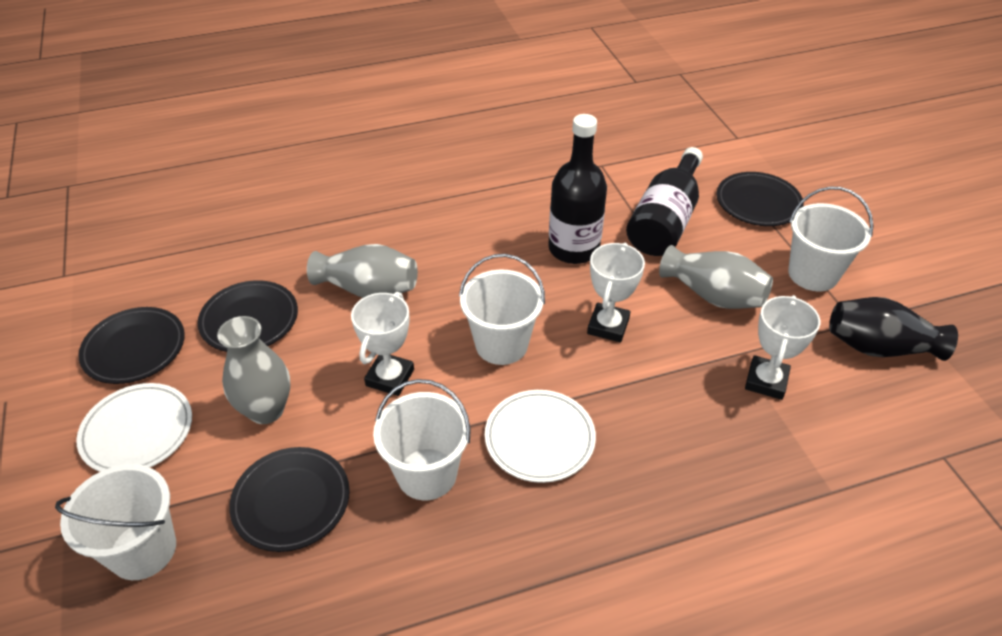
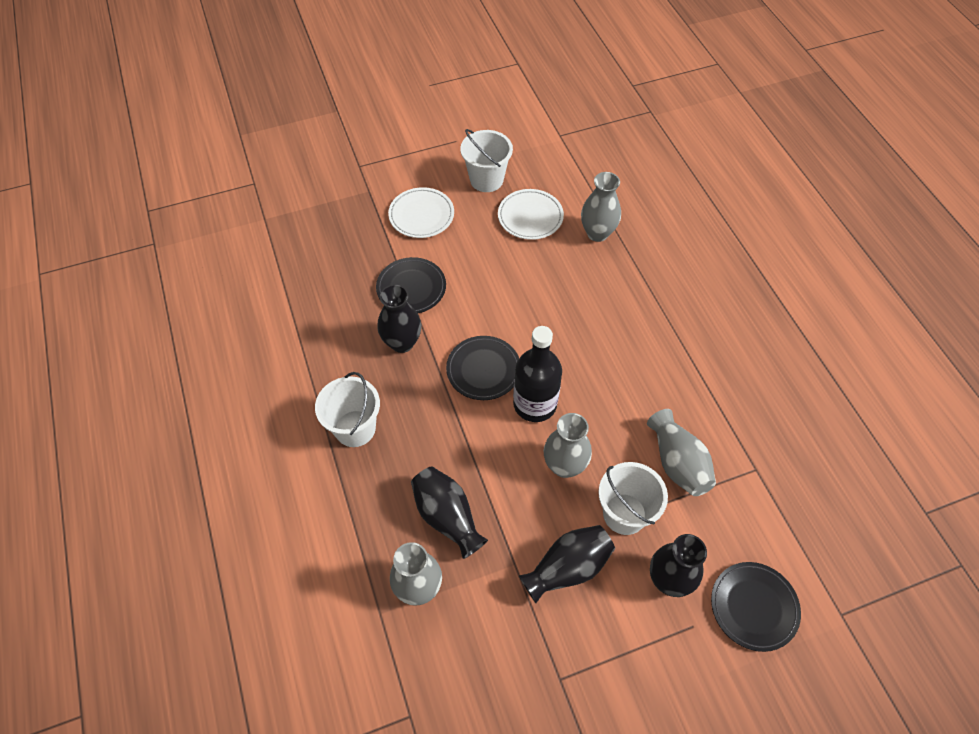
black bottle: [548,114,607,264] [626,147,703,256] = 2 -> [513,326,562,422] = 1
black plate: [78,307,185,384] [197,280,298,352] [229,447,350,552] [717,172,804,226] = 4 -> [376,257,446,313] [446,336,519,400] [711,562,801,652] = 3
black vase: [829,297,958,361] = 1 -> [378,284,421,353] [411,466,488,559] [519,525,615,603] [650,534,707,597] = 4
grey vase: [217,316,290,424] [307,244,418,298] [659,245,773,309] = 3 -> [390,542,442,606] [544,413,592,478] [581,172,621,242] [647,409,716,496] = 4
white bucket: [55,464,176,580] [373,379,471,500] [459,254,545,365] [788,187,873,291] = 4 -> [315,372,380,447] [460,129,513,192] [598,462,668,535] = 3
white trophy: [351,292,414,396] [587,243,645,342] [745,295,820,400] = 3 -> none = 0

